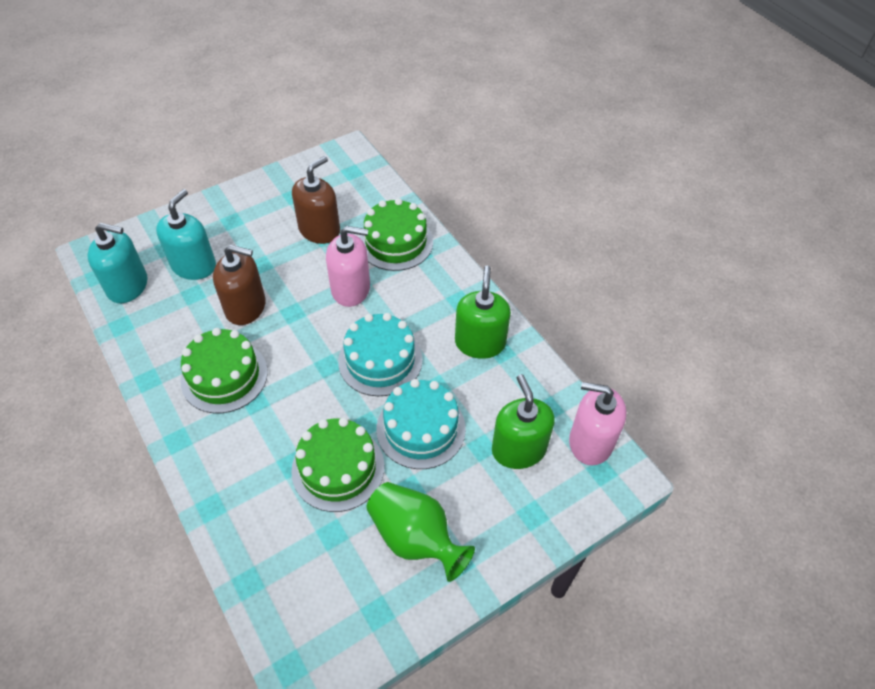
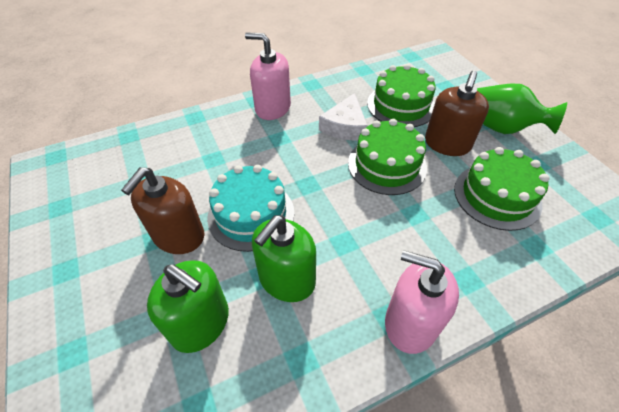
turquoise cake: [338,313,422,396] [376,379,466,469] = 2 -> [207,165,294,252] = 1
turquoise soap dispenser: [87,223,147,303] [156,189,216,280] = 2 -> none = 0
white cheese: none = 0 -> [319,93,368,141] = 1

